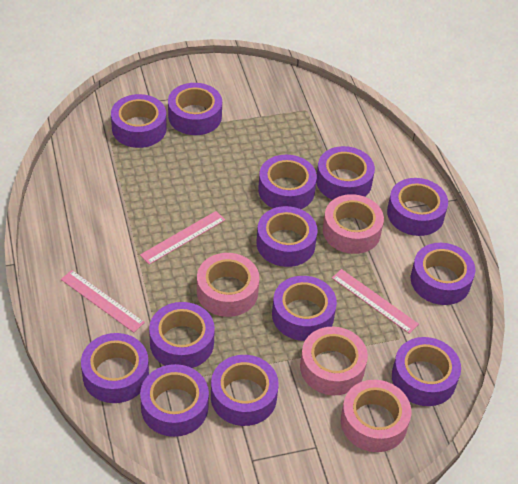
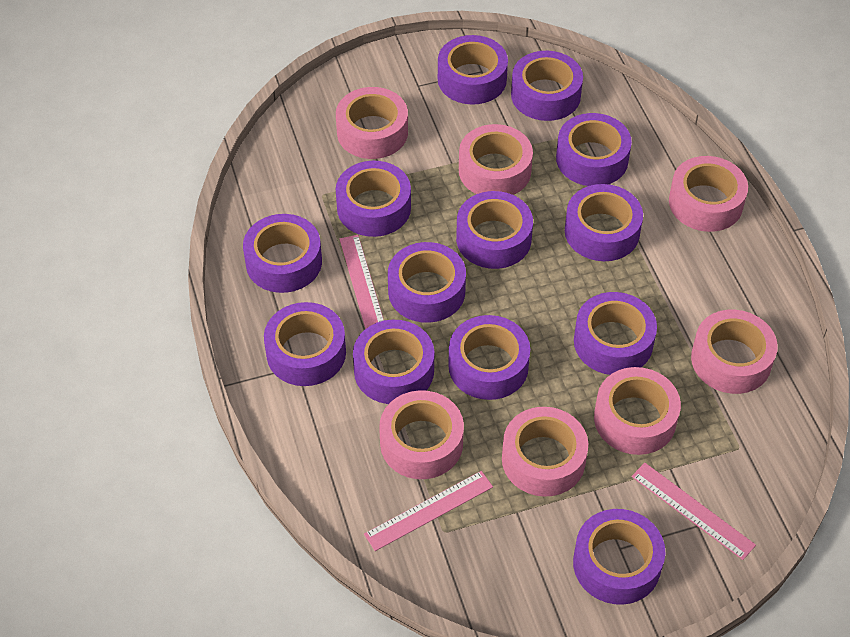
pink tape: [197,253,259,317] [300,327,368,395] [323,194,384,254] [341,380,411,452] = 4 -> [336,87,408,159] [379,390,464,479] [459,124,533,195] [502,407,588,497] [594,367,681,455] [669,156,748,232] [691,310,778,394] = 7

